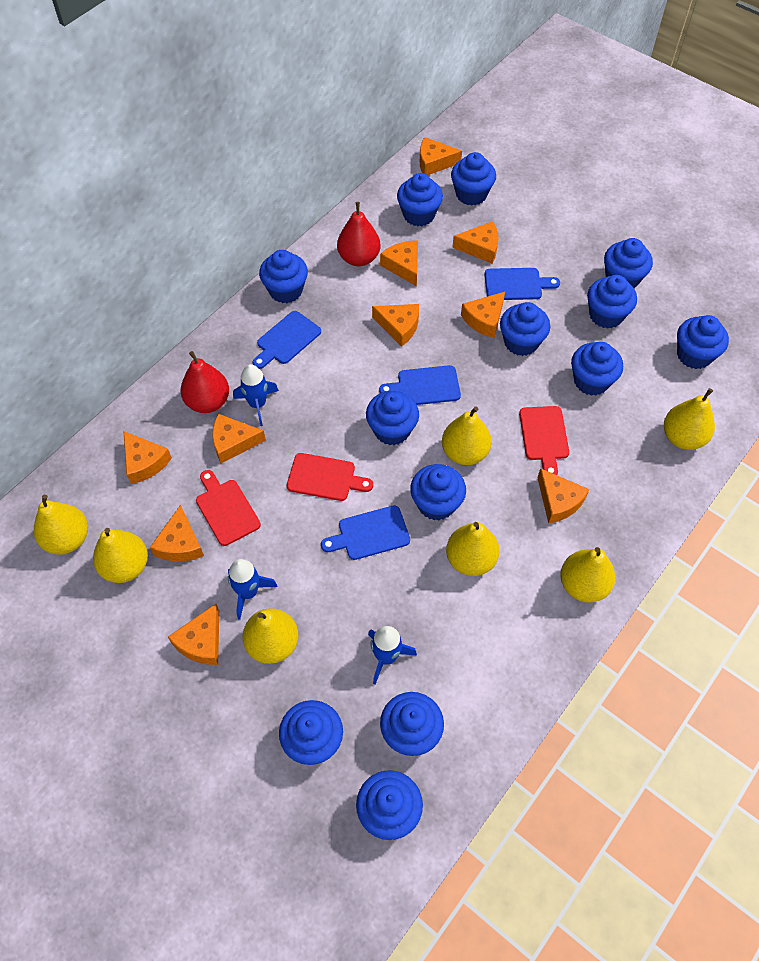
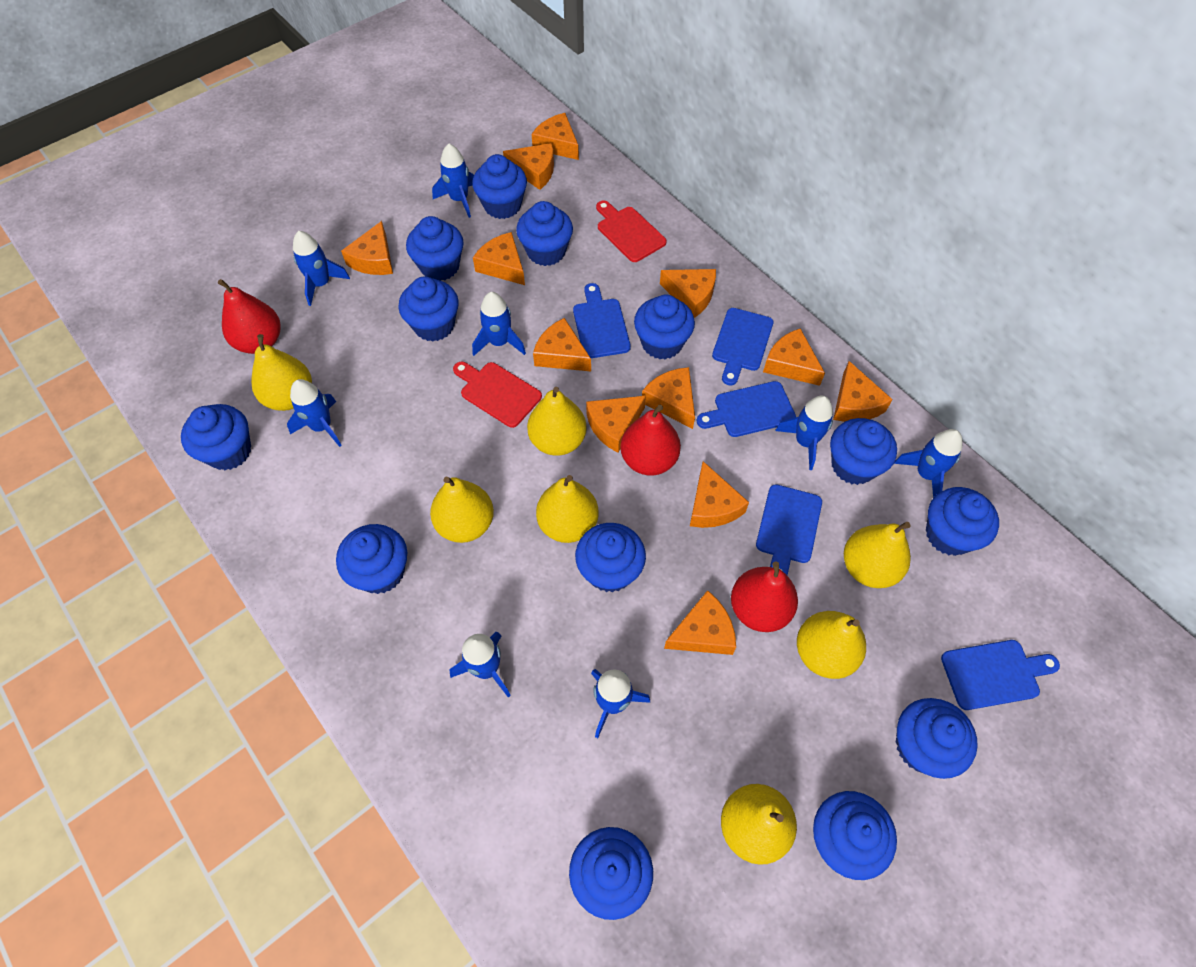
blue cutting board: [253,311,321,369] [321,505,410,560] [379,365,461,405] [484,268,560,300] = 4 -> [573,283,631,358] [696,381,796,437] [712,308,773,385] [756,484,822,575] [941,640,1060,710] = 5
blue rocket: [228,559,277,620] [233,364,279,426] [368,626,417,685] = 3 -> [287,379,342,447] [293,231,350,306] [432,144,474,218] [449,632,511,698] [472,292,526,356] [591,669,650,738] [775,396,833,470] [894,429,962,498] = 8
orange cheese: [123,431,172,484] [150,505,204,562] [168,604,219,665] [213,414,266,463] [372,304,419,347] [380,241,418,286] [420,137,462,175] [452,221,499,264] [461,292,505,338] [537,468,590,524] = 10 -> [341,221,393,275] [473,232,525,285] [503,143,554,190] [532,113,579,160] [533,318,591,371] [586,396,646,453] [642,367,695,429] [660,269,716,318] [664,590,736,655] [690,461,749,528] [763,328,825,386] [833,361,893,422] = 12
red cutting board: [196,470,261,546] [287,453,373,501] [519,406,569,475] = 3 -> [453,362,542,428] [596,201,667,262] = 2
red pear: [180,351,229,413] [337,202,380,266] = 2 -> [218,279,281,354] [620,405,681,475] [731,562,798,632] = 3

